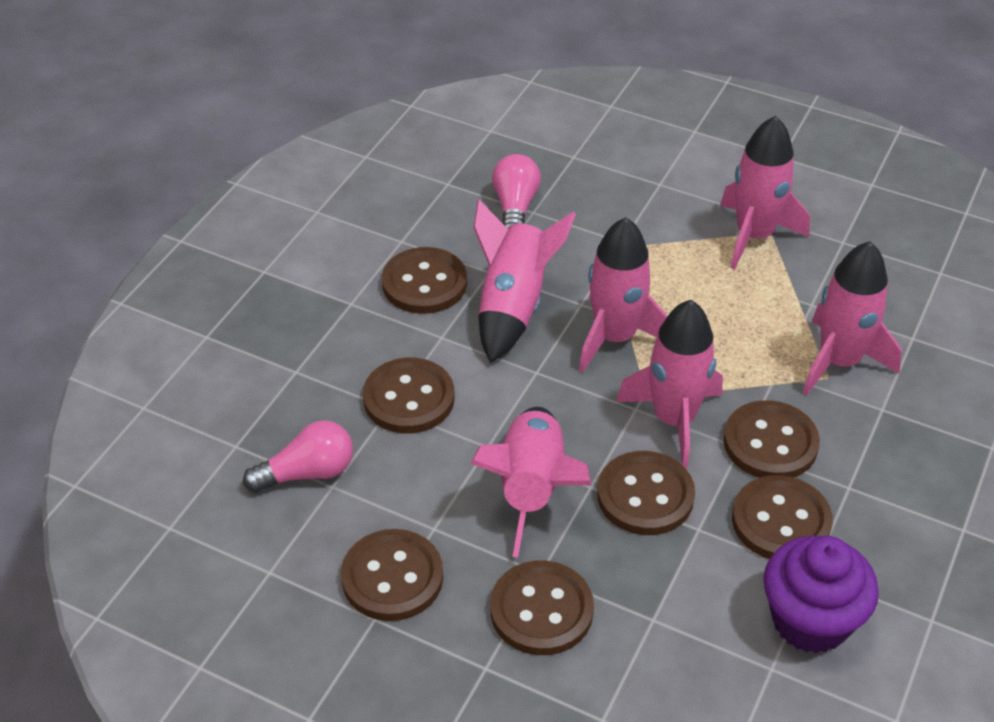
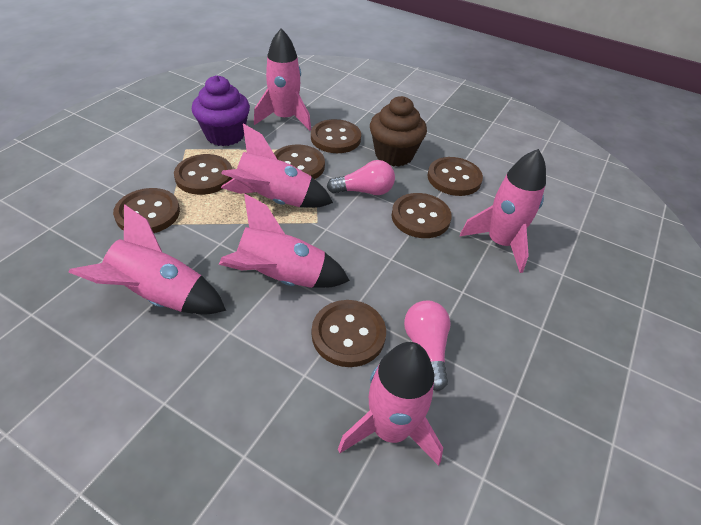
brown cupcake: none = 0 -> [370,96,427,167] = 1

